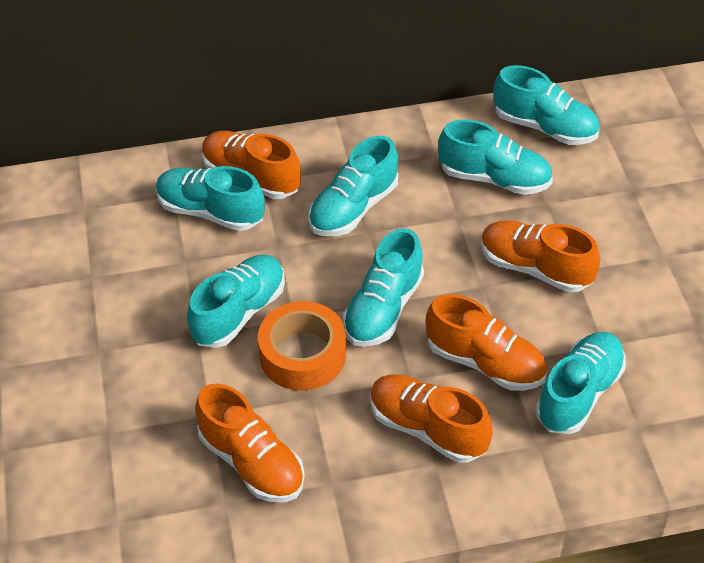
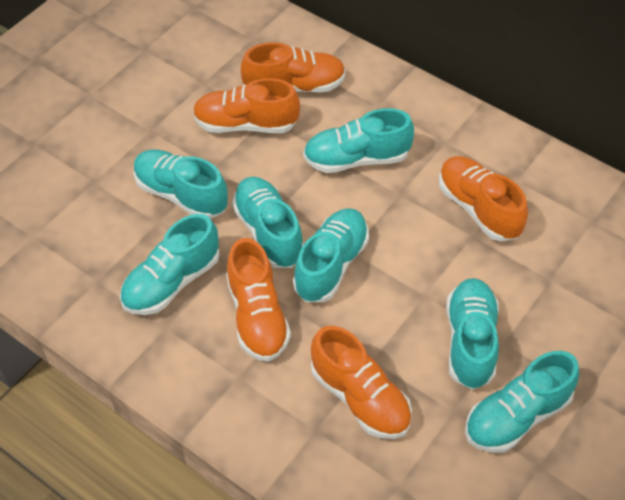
orange tape: [258,301,346,391] = 1 -> none = 0

